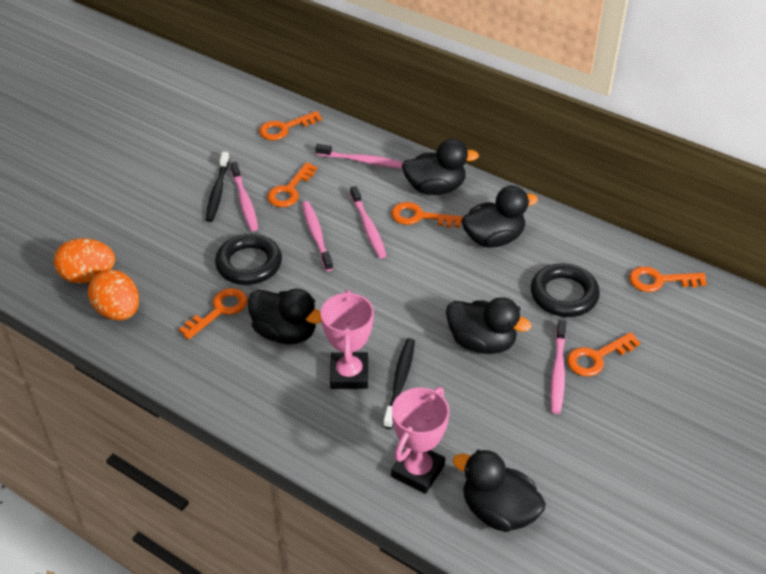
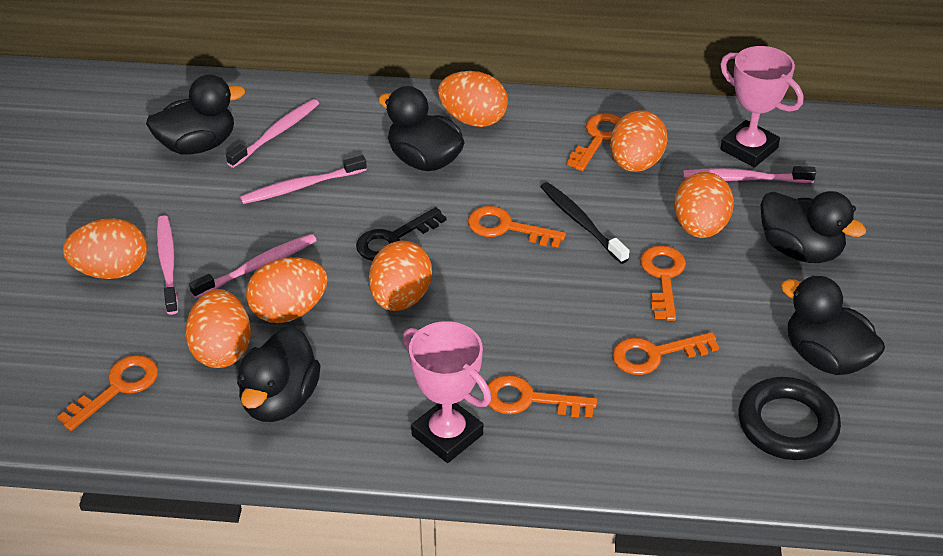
black key: none = 0 -> [356,207,446,261] = 1
black ring: [215,234,282,285] [531,263,600,317] = 2 -> [738,377,841,460] = 1
black toothbrush: [206,152,230,222] [383,338,415,429] = 2 -> [541,182,630,264] = 1
orange egg: [54,238,115,283] [88,270,139,320] = 2 -> [63,218,147,279] [185,289,251,368] [246,257,328,323] [369,241,432,311] [438,71,508,127] [610,110,667,172] [674,172,734,238] = 7

